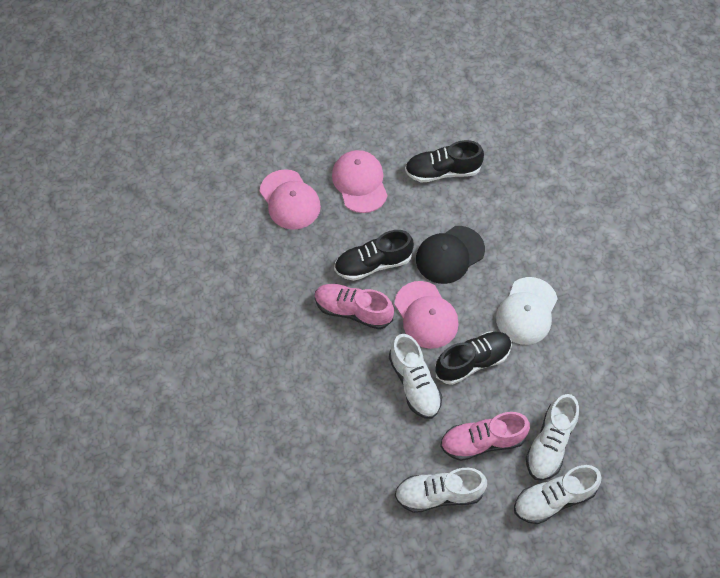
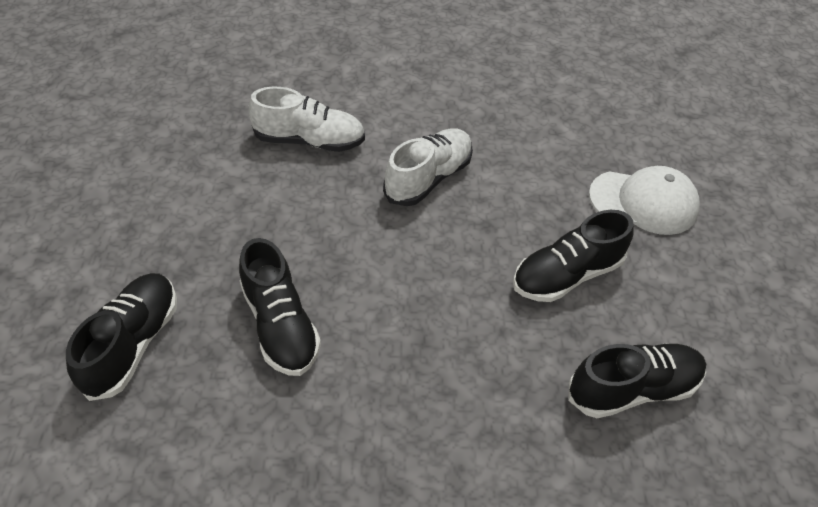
black cap: [416,226,485,284] = 1 -> none = 0
black shoe: [334,230,414,281] [405,140,484,183] [435,331,512,385] = 3 -> [66,273,177,401] [239,238,321,376] [513,210,634,302] [569,343,706,418] = 4
pink cap: [260,169,321,230] [332,150,388,213] [394,281,459,349] = 3 -> none = 0
pink shoe: [315,284,394,330] [440,412,530,461] = 2 -> none = 0
white shoe: [389,334,442,419] [395,468,487,513] [514,465,602,524] [526,394,579,481] = 4 -> [249,87,365,152] [383,128,473,206] = 2

